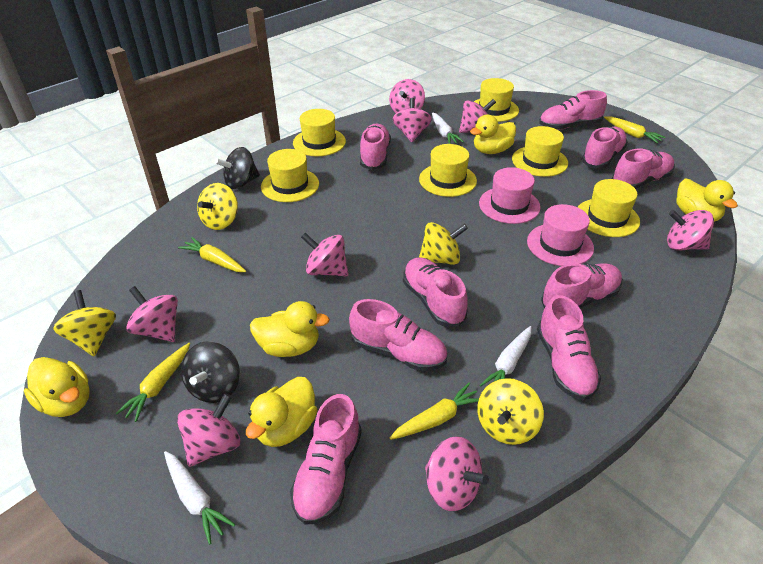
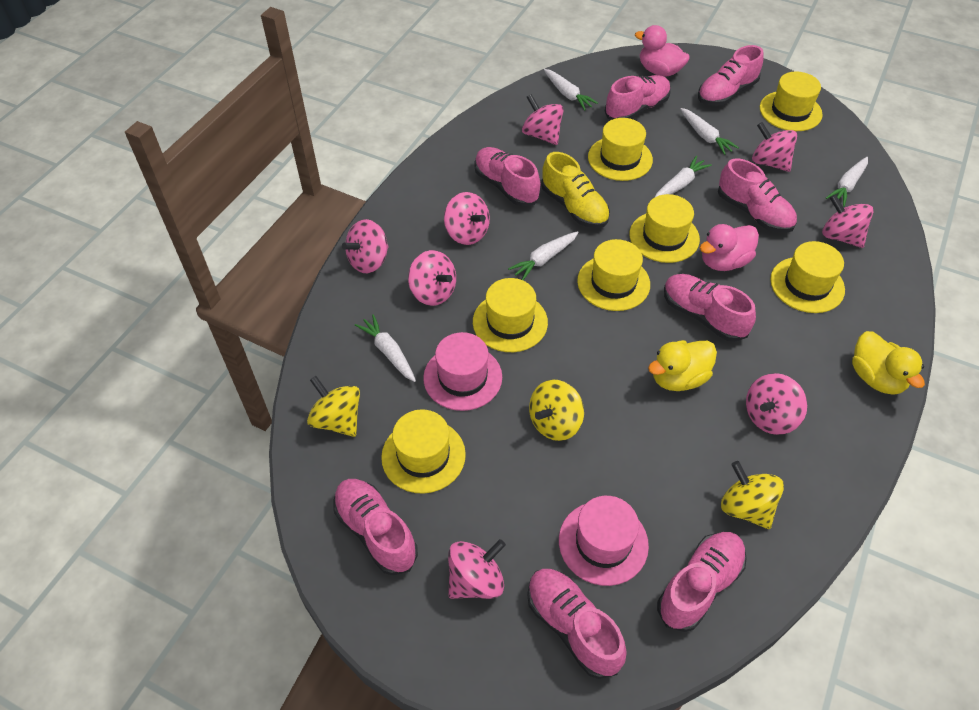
black spinning top: [181,341,240,403] [215,147,260,189] = 2 -> none = 0
pink duck: none = 0 -> [635,25,690,77] [700,224,759,271] = 2
pink shoe: [290,394,362,525] [349,299,447,371] [360,123,391,170] [403,257,468,327] [537,295,601,401] [539,90,607,130] [541,263,622,309] [581,127,628,169] [612,149,674,189] = 9 -> [333,479,418,575] [474,147,540,206] [527,569,627,679] [605,75,671,120] [657,532,747,632] [664,274,756,342] [698,45,764,106] [718,158,797,233] = 8
white carrot: [164,451,236,545] [432,112,464,144] [479,326,531,387] = 3 -> [355,314,416,382] [508,231,579,280] [544,69,598,111] [654,156,712,198] [680,108,739,155] [826,157,868,207] = 6
yellow carrot: [116,343,190,422] [178,237,246,272] [390,383,479,440] [604,117,665,144] = 4 -> none = 0
yellow duck: [24,357,90,417] [246,377,317,447] [250,301,330,357] [470,115,516,154] [677,178,738,222] = 5 -> [648,340,717,391] [852,331,925,395] = 2
yellow hat: [261,149,319,202] [293,109,346,156] [419,144,477,197] [474,78,519,122] [512,126,568,177] [578,179,640,237] = 6 -> [381,409,466,494] [473,278,548,352] [577,239,650,311] [588,118,653,181] [630,194,700,263] [760,71,823,131] [770,241,845,313] = 7
yellow shoe: none = 0 -> [541,152,610,228] = 1
yellow spinning top: [53,290,116,356] [197,183,238,230] [419,222,468,265] [477,378,544,445] = 4 -> [307,376,360,437] [529,380,584,441] [721,461,784,529] = 3

